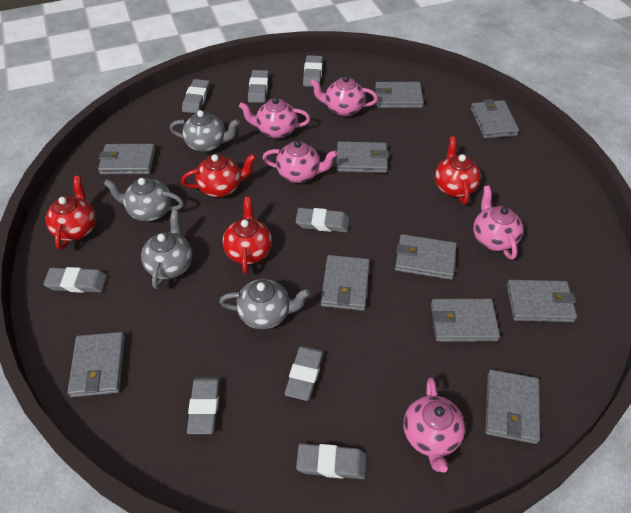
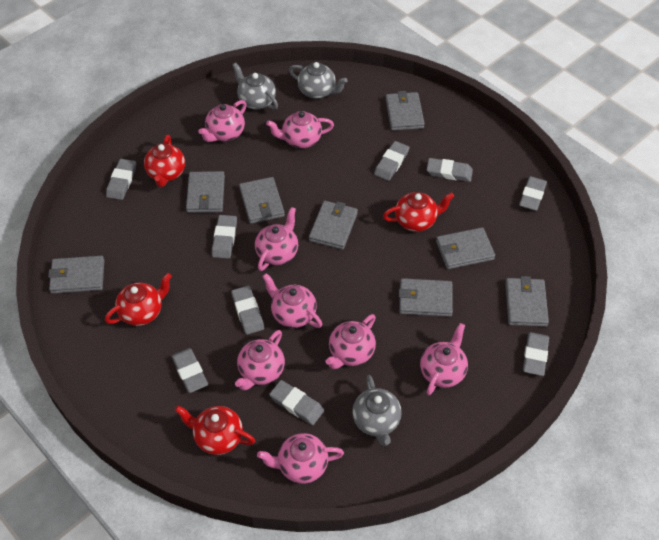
grey eraser: [43,267,107,293] [182,79,210,113] [187,377,220,434] [248,70,269,103] [284,345,324,401] [296,208,349,232] [296,444,366,479] [303,55,323,87] = 8 -> [106,159,136,200] [171,348,208,393] [212,215,237,259] [231,286,264,335] [269,380,324,425] [374,141,410,181] [427,158,473,182] [519,176,547,211] [523,332,549,376] = 9
grey teapot: [104,178,184,221] [141,210,193,289] [170,110,240,152] [219,279,310,329] = 4 -> [232,63,278,110] [289,62,347,99] [352,375,402,446] = 3
grey wallet: [67,332,125,397] [98,144,156,174] [321,255,370,311] [337,141,389,173] [375,82,424,108] [395,234,457,280] [431,299,500,342] [471,99,519,138] [485,370,540,444] [507,280,577,322] = 10 -> [48,256,104,294] [186,171,225,213] [239,177,285,224] [309,201,358,250] [386,91,425,131] [399,278,453,317] [436,227,495,269] [505,276,549,327] = 8
pink teapot: [239,97,311,139] [262,140,338,183] [310,76,378,116] [403,377,465,473] [473,185,523,260] = 5 -> [198,100,247,142] [235,330,285,391] [255,207,298,271] [257,433,344,484] [262,273,322,328] [266,111,334,148] [326,314,376,369] [420,323,468,395] = 8

